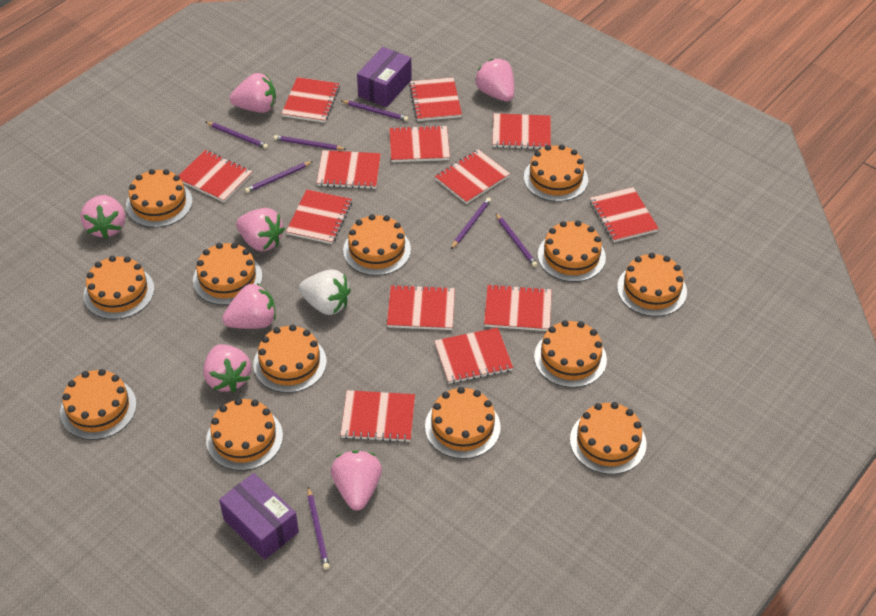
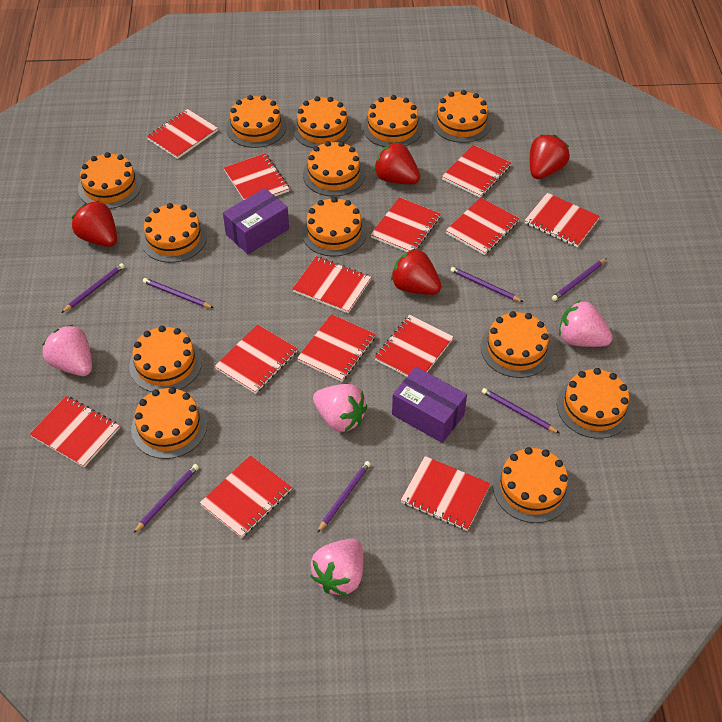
pink strawberry: [81,195,125,239] [203,344,251,392] [222,283,276,329] [230,73,276,113] [236,208,285,251] [331,450,382,510] [475,59,514,101] = 7 -> [42,325,92,376] [310,539,363,596] [313,384,367,432] [559,300,613,347] = 4
red strawberry: none = 0 -> [72,201,117,247] [374,142,420,184] [391,249,442,295] [530,135,570,179] = 4
white strawberry: [299,270,351,315] = 1 -> none = 0

